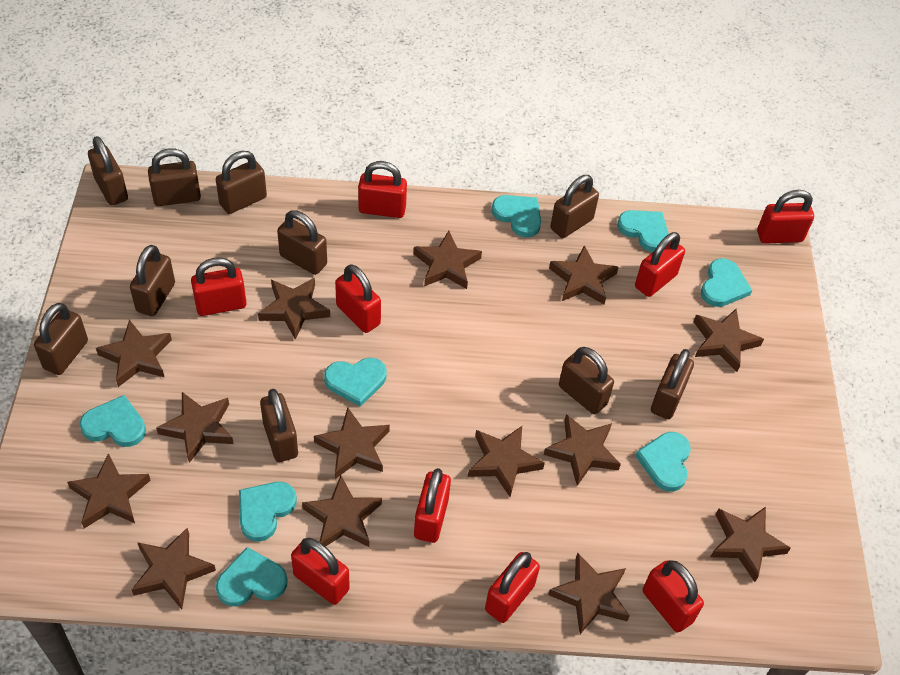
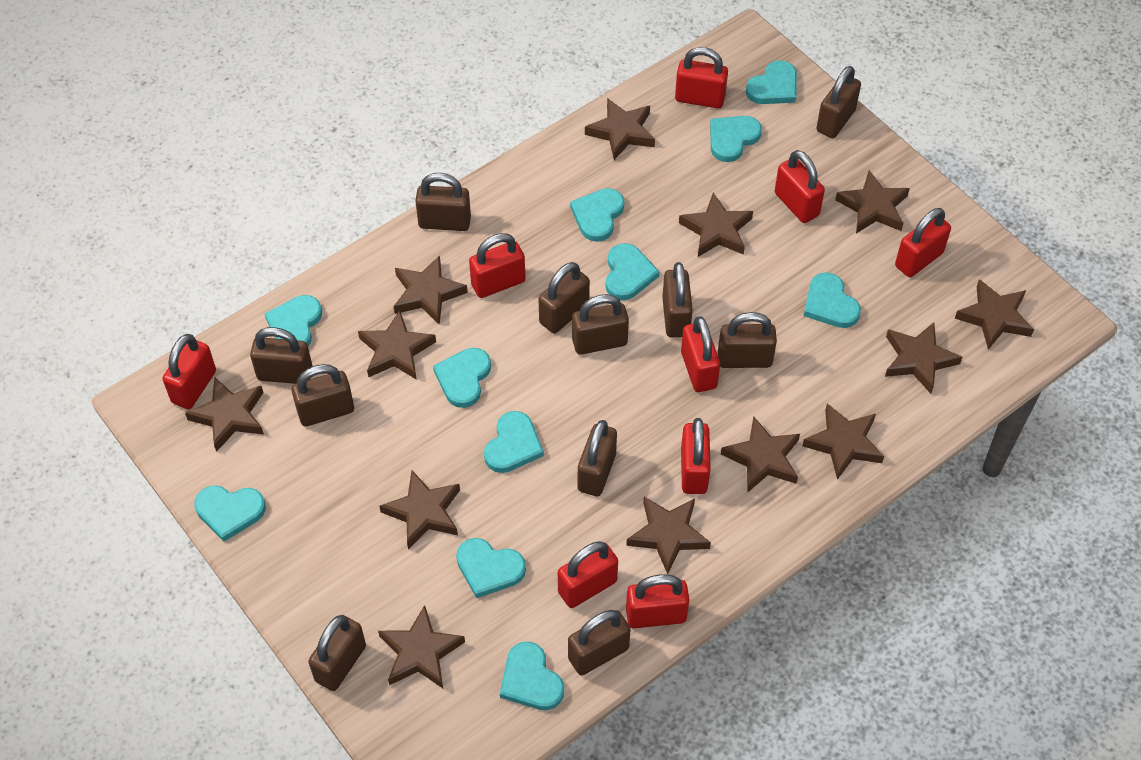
brown padlock: [34,303,88,375] [88,136,128,206] [130,245,175,316] [148,148,201,206] [216,151,267,214] [260,389,298,462] [277,210,327,275] [550,175,599,238] [559,347,614,414] [651,349,694,419] = 10 -> [250,327,313,384] [291,364,354,426] [308,615,366,691] [415,173,471,231] [539,262,590,333] [568,610,631,675] [572,294,629,355] [578,420,617,496] [662,262,693,338] [718,312,777,368] [816,66,861,138] = 11
brown star: [67,453,151,529] [96,320,172,387] [132,528,216,609] [156,392,234,463] [258,278,330,340] [302,476,382,547] [314,407,390,479] [413,231,482,289] [468,426,545,497] [544,414,621,486] [548,553,630,634] [549,245,619,304] [693,309,764,372] [710,507,791,582] = 14 -> [185,378,264,452] [358,310,436,380] [378,605,465,688] [379,470,460,549] [394,255,468,325] [585,98,655,160] [626,497,711,574] [679,193,753,257] [721,416,800,492] [802,403,884,479] [835,170,910,233] [885,322,962,394] [955,279,1034,350] = 13
turquoise heart: [79,395,146,447] [216,547,287,606] [239,482,297,541] [324,358,387,407] [491,195,541,238] [617,210,669,252] [635,432,691,492] [701,258,752,307] = 8 -> [194,485,266,542] [265,295,322,346] [433,348,491,408] [456,538,526,598] [484,411,544,473] [500,642,564,710] [570,188,624,242] [606,243,659,300] [710,116,762,162] [746,60,797,104] [804,272,861,328] = 11

